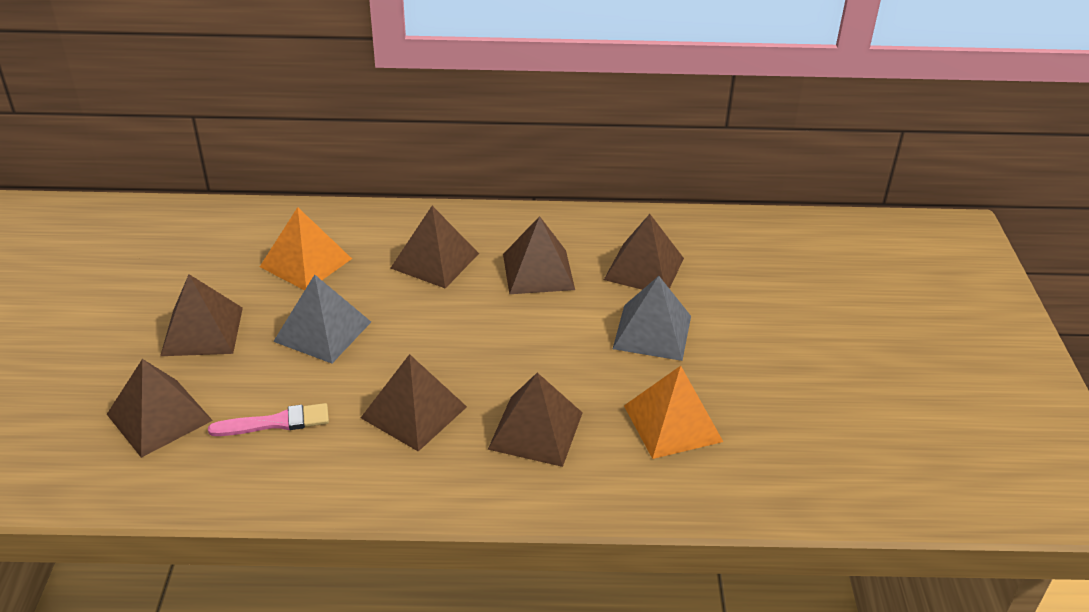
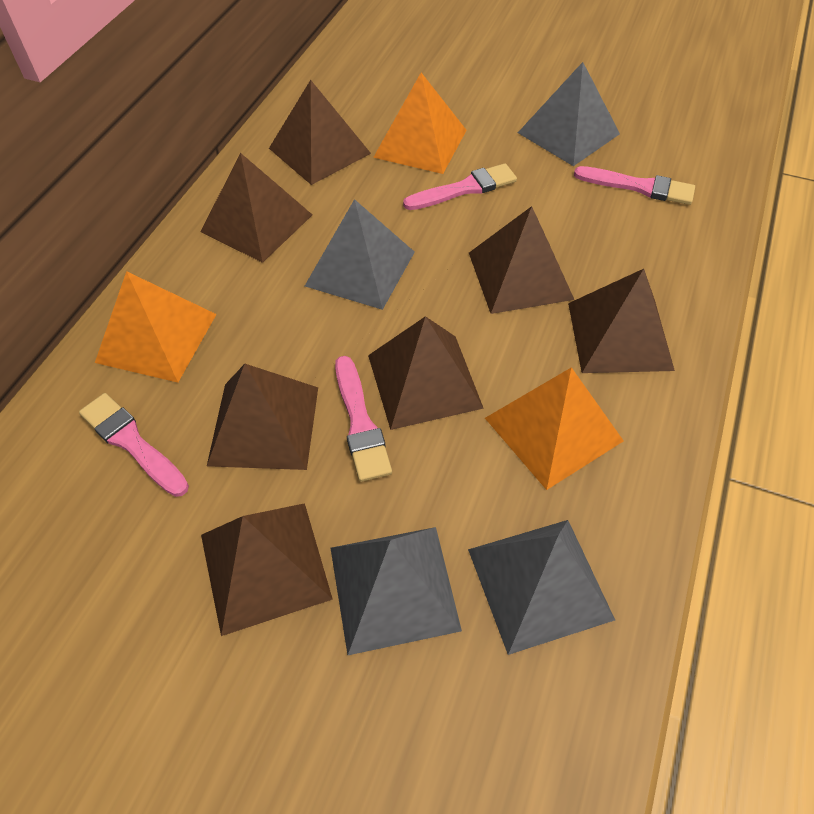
grey pyramid: [273,274,371,363] [613,276,691,361] = 2 -> [305,199,415,310] [331,527,462,655] [468,520,615,655] [518,62,620,166] = 4
orange pyramid: [260,207,352,290] [624,366,723,459] = 2 -> [95,271,217,383] [373,73,467,174] [485,367,623,490] = 3
pink brush: [208,403,329,436] = 1 -> [79,393,189,497] [335,356,392,482] [403,163,517,210] [574,166,695,205] = 4

